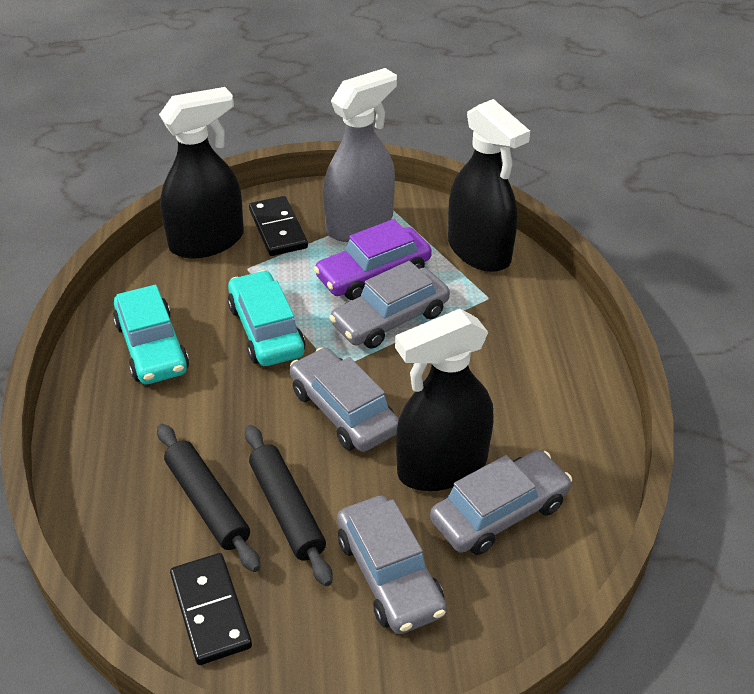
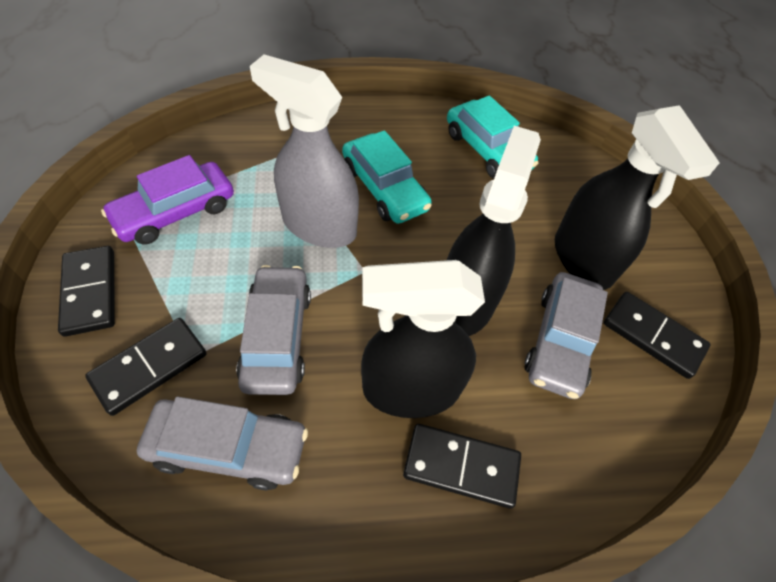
black domino: [170,553,252,665] [249,196,308,256] = 2 -> [58,246,115,337] [85,318,207,416] [403,424,521,509] [604,292,711,379] = 4
black rolling pin: [157,424,260,572] [245,425,333,586] = 2 -> none = 0
grey car: [290,347,399,452] [329,261,450,349] [337,496,447,634] [430,450,572,555] = 4 -> [137,396,308,490] [236,265,311,395] [524,272,608,399] = 3

